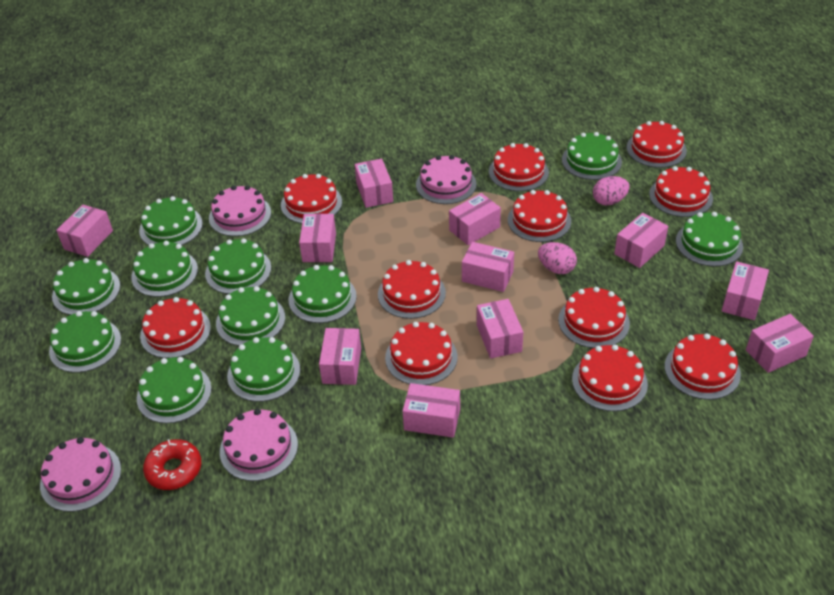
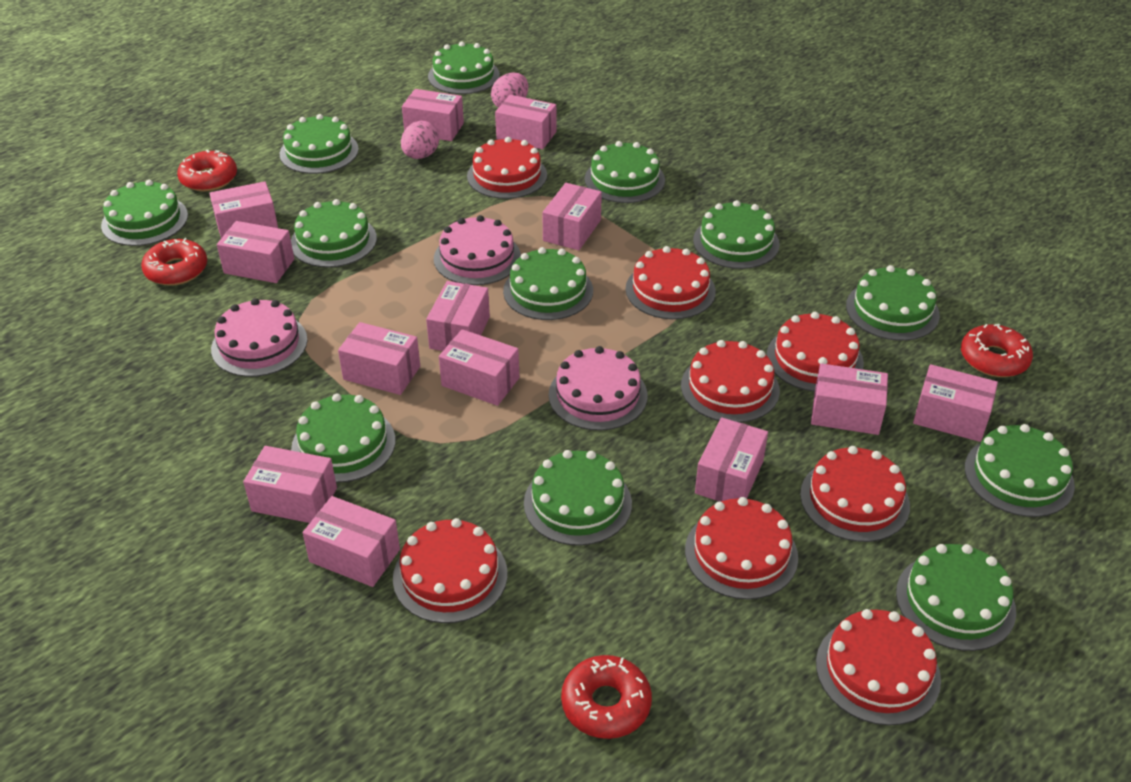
green cake: [49,311,121,373] [52,258,120,315] [131,241,198,297] [137,357,212,423] [139,196,203,245] [205,238,271,294] [216,286,285,346] [227,337,300,402] [289,265,357,323] [562,132,622,180] [676,212,743,267] = 11 -> [101,180,188,246] [280,114,359,174] [291,199,377,268] [291,393,396,483] [428,41,500,94] [503,247,593,320] [524,450,632,546] [585,141,665,203] [693,200,780,269] [846,265,940,341] [896,544,1016,651] [965,424,1075,517] = 12
pink box: [56,204,113,257] [299,214,336,262] [319,328,361,385] [355,159,393,208] [403,383,460,438] [449,193,501,245] [462,242,514,292] [477,299,523,359] [614,213,668,268] [722,261,769,320] [746,314,814,373] = 11 -> [209,181,278,238] [217,221,294,283] [243,446,337,523] [303,496,400,587] [338,322,420,395] [402,89,464,141] [426,281,490,351] [439,329,519,406] [495,95,557,149] [542,183,602,250] [695,417,768,502] [811,363,888,435] [913,364,998,442] = 13
pink cake: [40,437,121,512] [209,185,271,236] [220,409,298,481] [416,155,477,204] = 4 -> [211,298,307,377] [434,215,521,285] [549,346,647,431] = 3
red cake: [140,297,211,358] [281,174,342,224] [378,260,446,319] [385,322,458,385] [489,143,549,191] [508,190,571,242] [558,287,630,348] [572,345,648,411] [627,121,687,168] [649,166,713,217] [665,334,741,400] = 11 -> [393,518,507,623] [467,137,547,199] [626,246,716,319] [681,340,780,423] [685,497,798,600] [767,312,864,392] [800,446,910,542] [816,609,941,726] = 8
red donut: [143,439,201,490] = 1 -> [141,238,207,286] [177,150,237,191] [561,655,652,739] [961,324,1033,377] = 4

